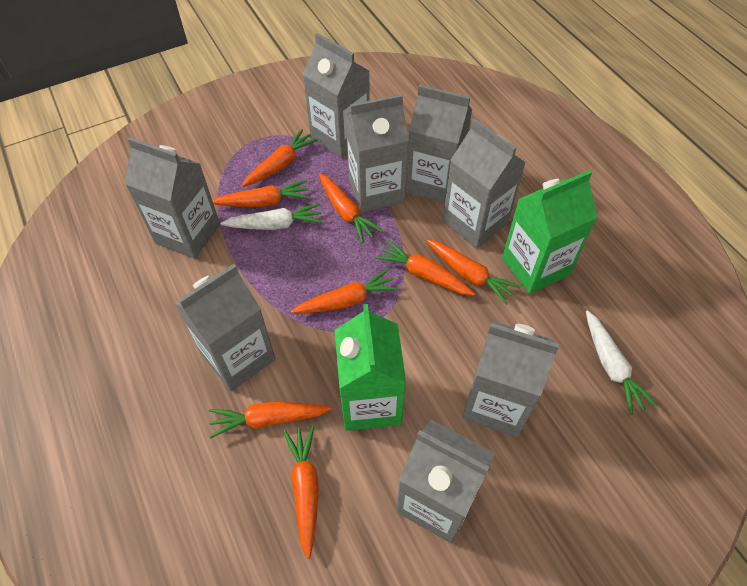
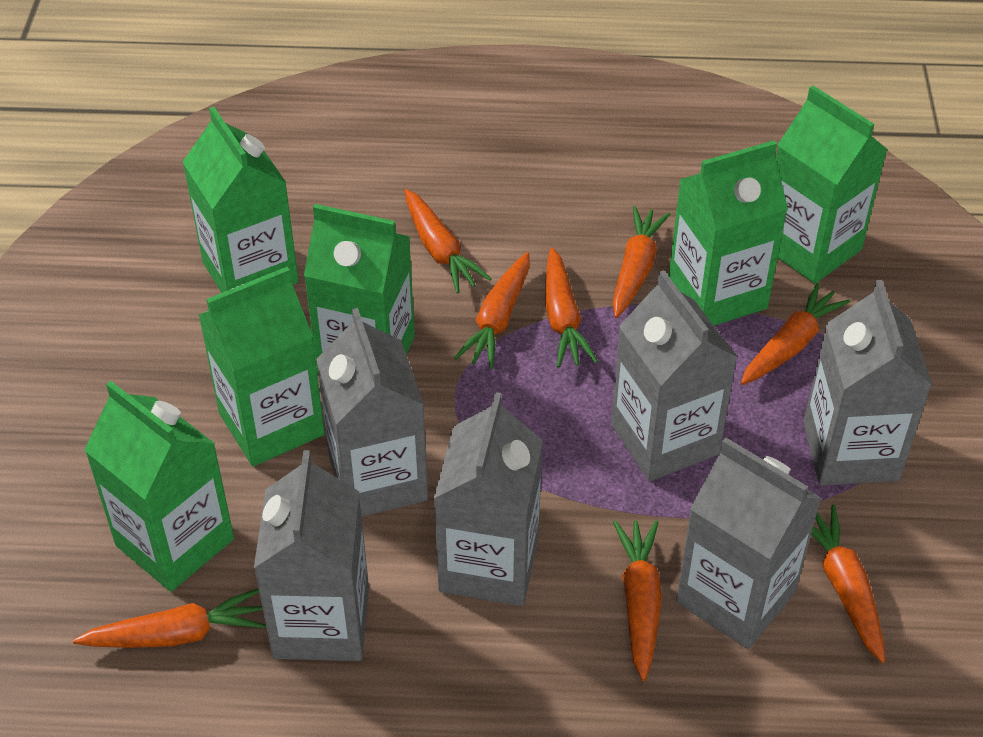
green carton: [335,304,406,431] [502,170,598,294] = 2 -> [84,381,234,592] [183,107,299,293] [198,267,325,466] [304,204,415,374] [669,140,788,326] [776,85,888,284] = 6
grey carton: [125,137,220,259] [175,264,275,391] [303,33,370,158] [345,94,409,212] [396,420,495,543] [406,85,472,204] [443,119,526,248] [462,321,560,437] = 8 -> [254,450,369,661] [316,308,428,517] [434,392,543,606] [611,270,737,481] [676,437,821,649] [803,280,932,486] = 6
white carrot: [220,203,322,230] [586,310,658,415] = 2 -> none = 0

